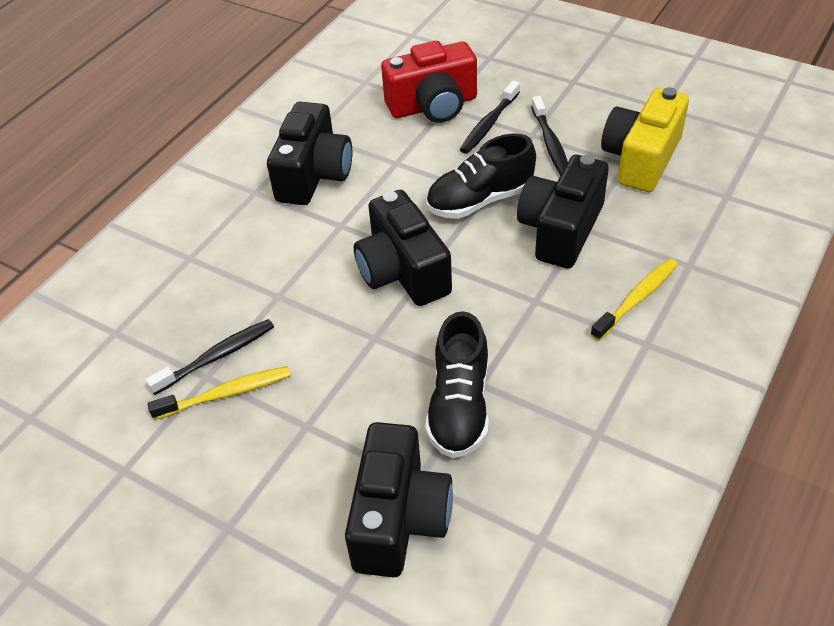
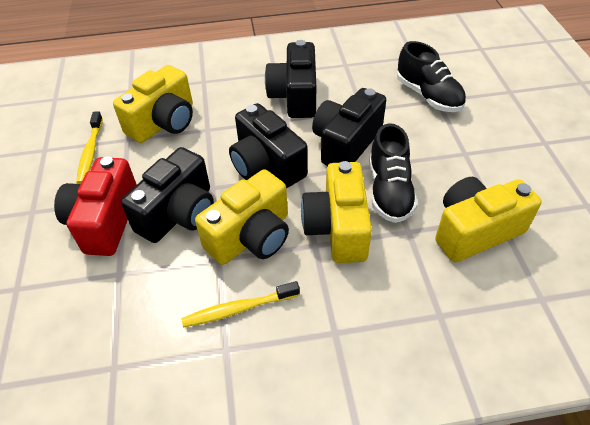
black toothbrush: [146,319,274,395] [460,80,520,154] [531,96,568,175] = 3 -> none = 0
yellow camera: [601,87,689,192] = 1 -> [113,65,193,143] [195,169,289,265] [301,161,372,263] [435,177,542,262] = 4

